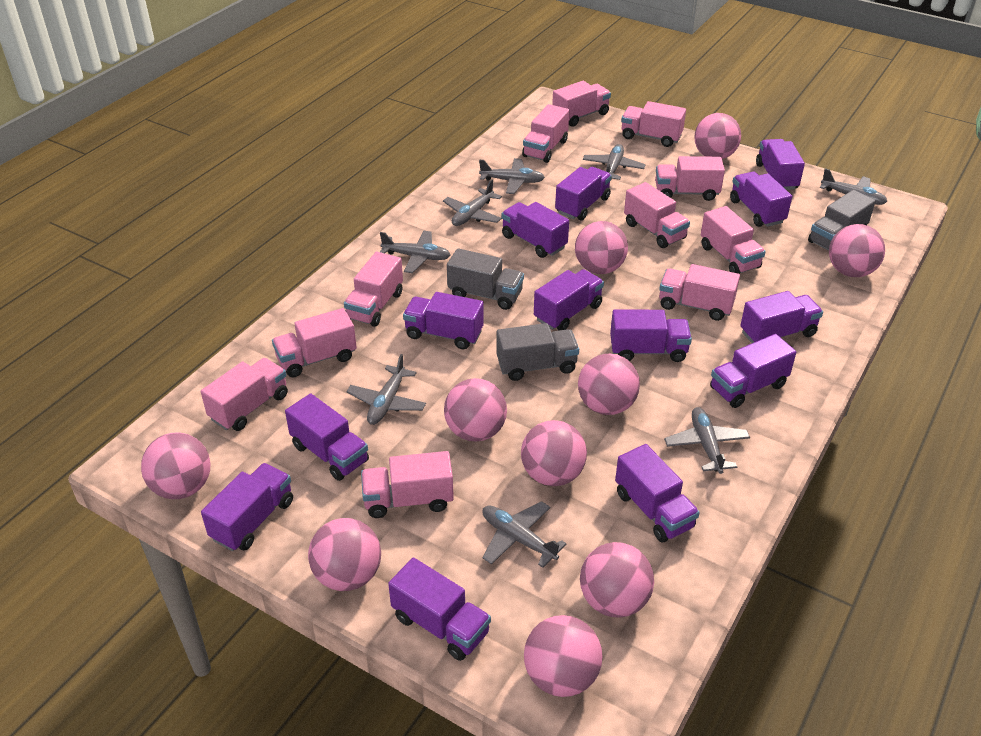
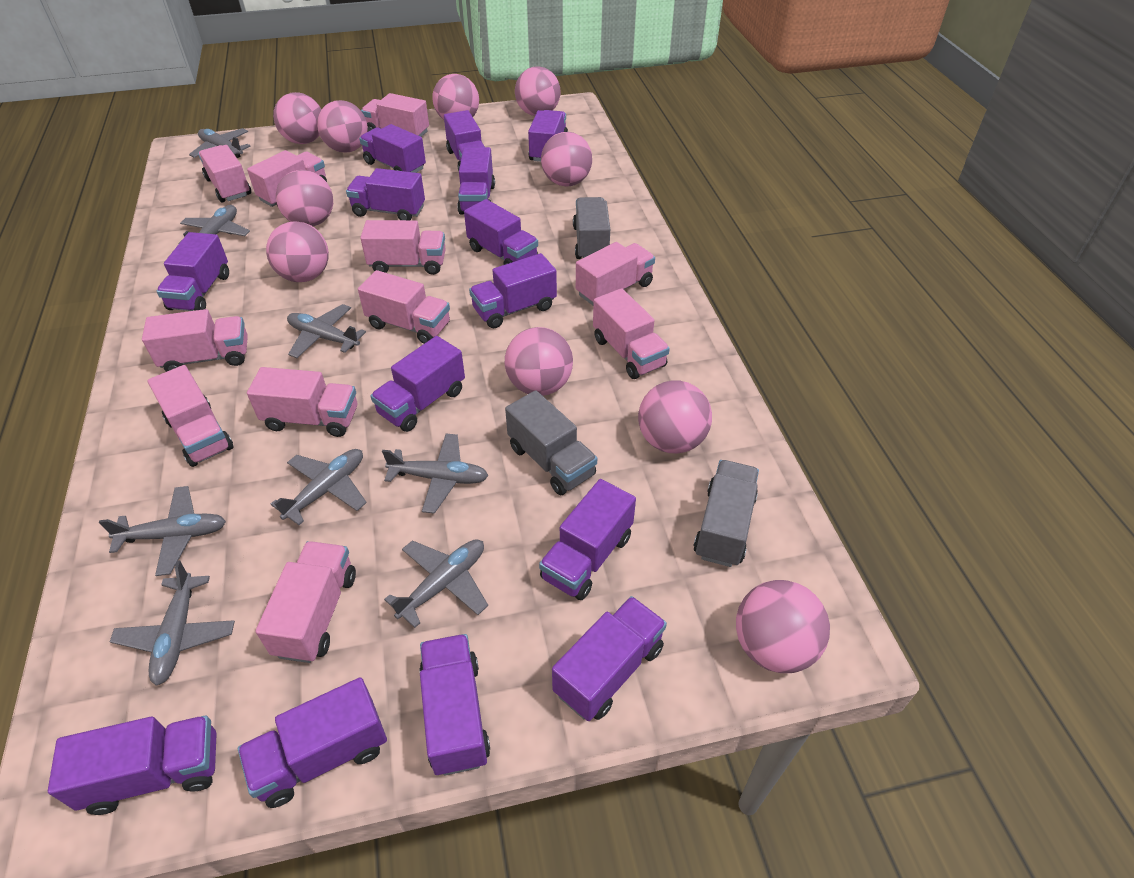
purple truck: [201,463,293,551] [285,393,369,481] [388,558,491,661] [403,292,484,349] [501,202,569,258] [534,269,604,330] [555,167,612,220] [610,309,692,362] [615,444,700,542] [710,334,796,408] [730,172,792,227] [740,291,823,343] [756,139,805,190] = 13 -> [48,716,216,815] [157,232,229,311] [238,677,387,808] [346,168,425,220] [359,124,426,173] [370,336,465,432] [419,634,490,776] [444,110,485,171] [457,147,495,214] [464,199,538,265] [469,253,557,328] [528,110,568,162] [539,479,636,600] [552,596,667,721] = 14

